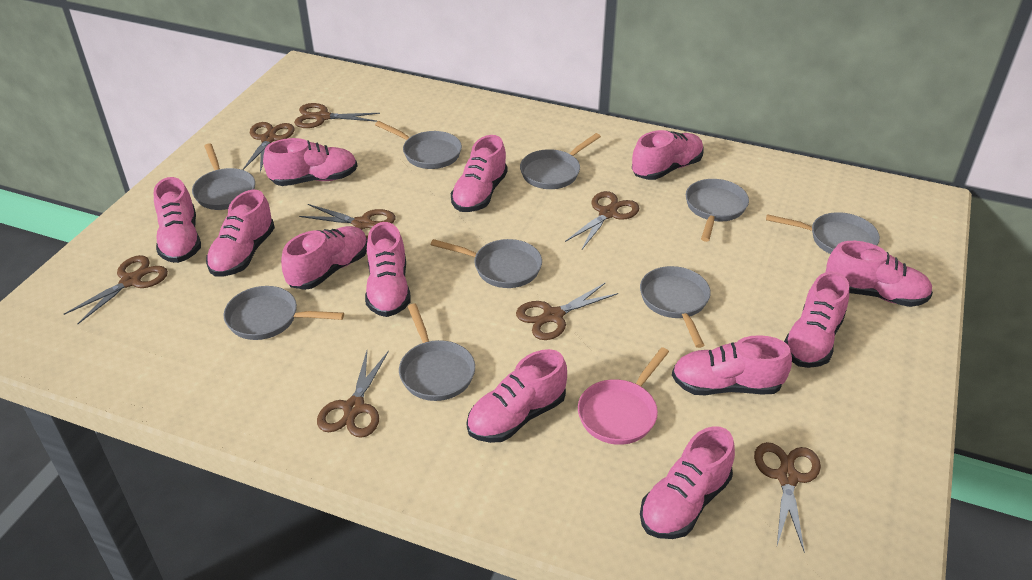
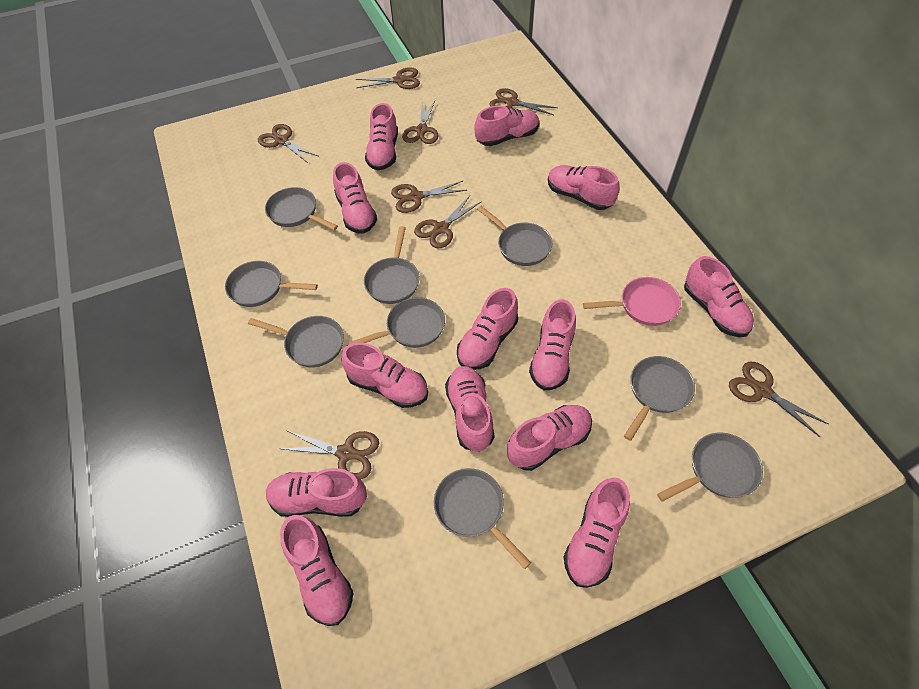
pink shoe: [154,177,201,263] [206,190,275,276] [263,138,357,186] [281,226,368,290] [365,222,411,317] [451,135,508,212] [467,349,567,443] [632,130,704,180] [640,426,735,539] [672,335,792,395] [784,271,849,368] [826,241,933,307] = 12 -> [266,468,367,517] [280,515,354,626] [333,162,377,233] [341,342,428,408] [365,103,398,170] [445,366,495,452] [457,288,518,370] [474,106,539,146] [507,405,592,471] [529,299,576,390] [548,165,620,210] [564,477,630,588] [684,256,754,337] = 13

